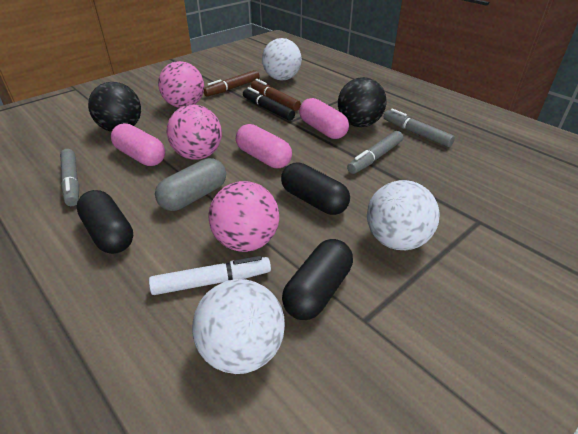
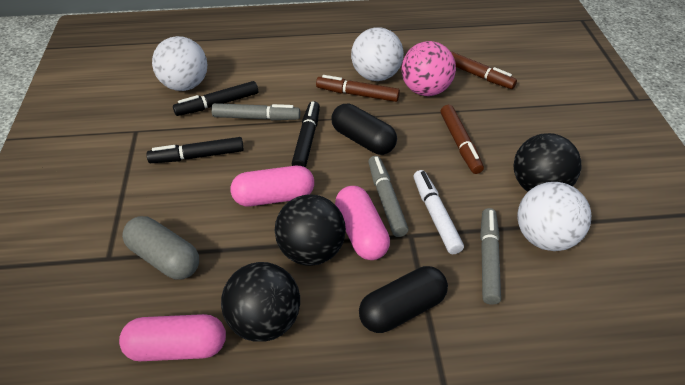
black ball: [88,82,141,132] [338,77,386,127] = 2 -> [221,262,300,342] [275,194,346,266] [514,133,581,192] = 3
black capsule: [76,190,133,254] [281,163,350,215] [282,239,353,320] = 3 -> [331,104,397,155] [359,266,448,333] = 2
black marker: [243,87,295,121] = 1 -> [146,137,244,163] [173,81,258,116] [292,101,320,167] = 3
brown marker: [203,70,260,96] [251,79,301,111] = 2 -> [316,75,400,102] [441,105,484,174] [449,50,517,89] = 3
pink ball: [158,61,204,108] [167,105,222,160] [208,181,279,252] = 3 -> [401,41,456,96] = 1

